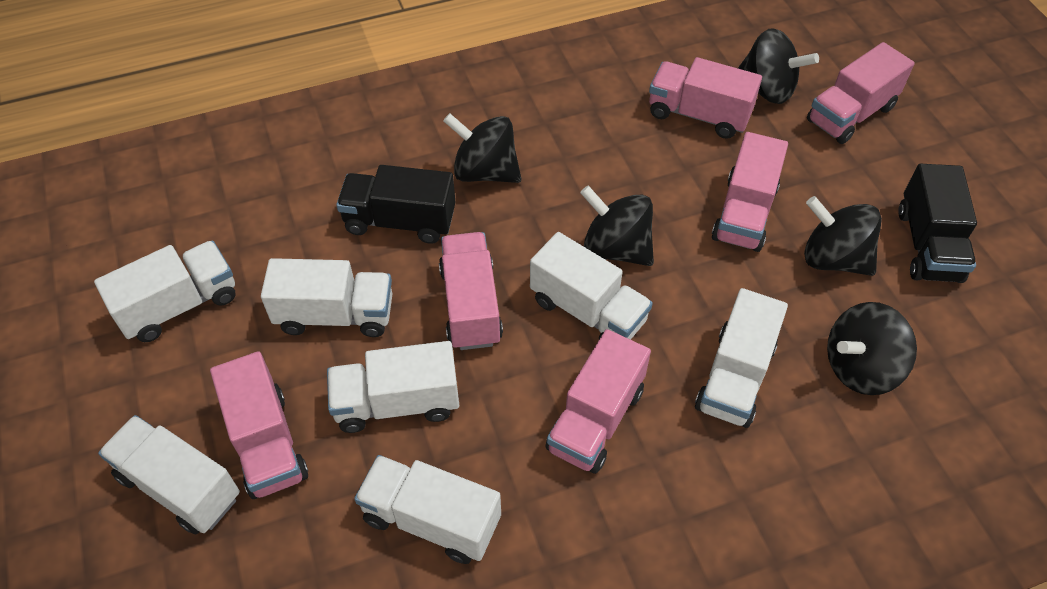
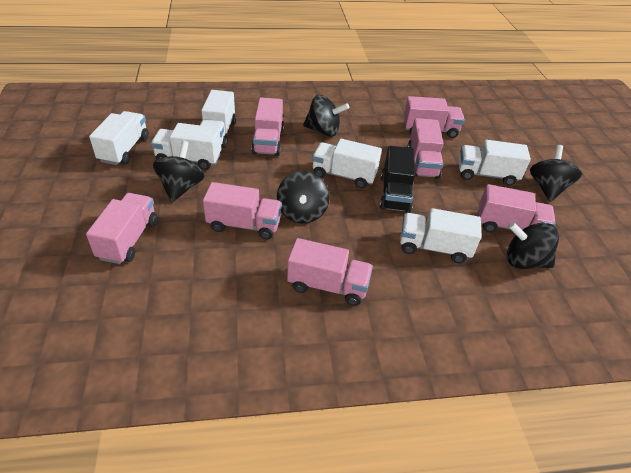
black truck: [336,165,456,244] [898,164,977,283] = 2 -> [380,146,415,213] = 1
pink truck: [210,351,308,499] [439,232,503,350] [545,329,651,474] [649,57,762,139] [712,132,788,252] [807,42,915,144] = 6 -> [86,193,157,264] [203,182,282,239] [251,98,284,156] [287,238,373,306] [404,96,465,138] [408,118,443,179] [478,184,556,232] = 7
white truck: [94,240,235,342] [98,415,240,534] [261,258,392,337] [327,341,459,433] [354,455,501,564] [530,232,653,340] [695,288,788,428] = 7 -> [89,111,149,165] [151,123,221,170] [200,90,236,148] [312,139,382,189] [400,208,482,263] [459,140,531,186] = 6

